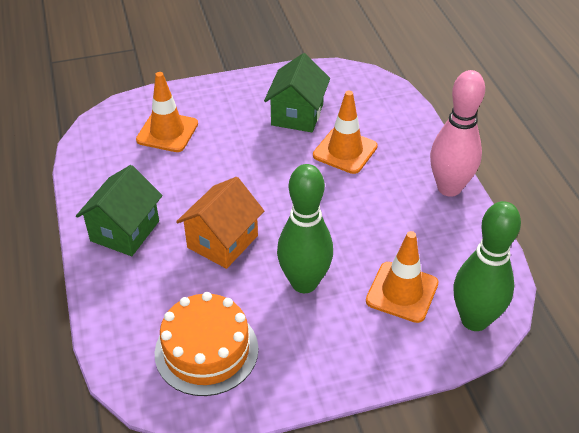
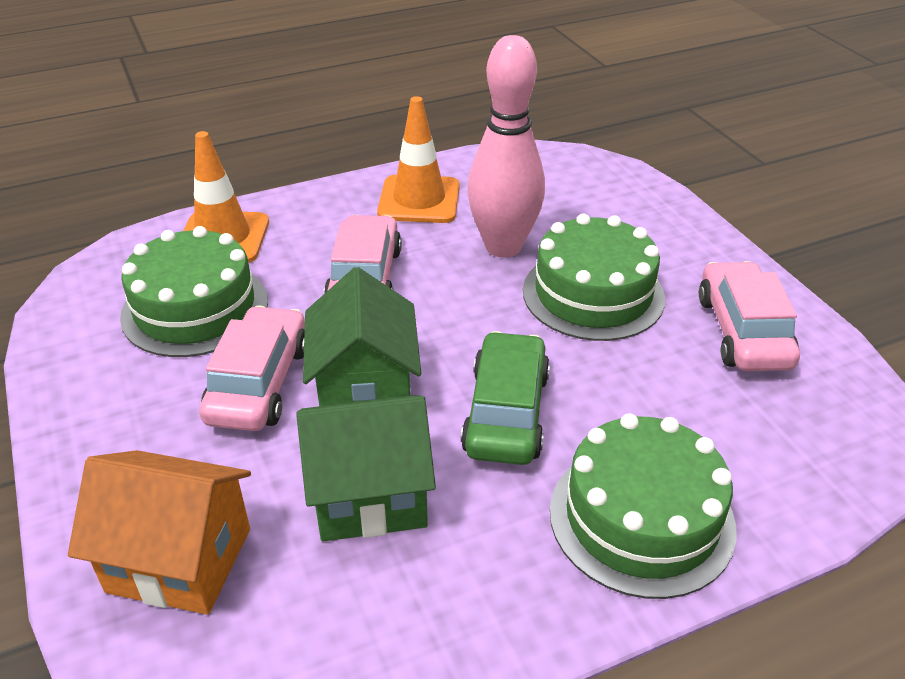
green bowling pin: [277,164,333,293] [453,201,521,331] = 2 -> none = 0
green cake: none = 0 -> [120,226,268,357] [523,214,665,341] [550,413,737,599] = 3
green car: none = 0 -> [461,331,550,465] = 1
orange cake: [155,292,258,396] = 1 -> none = 0
orange traffic cone: [136,72,198,152] [313,91,378,174] [366,231,439,323] = 3 -> [183,131,269,263] [377,96,460,223] = 2
pink car: none = 0 -> [199,306,305,431] [324,215,402,294] [699,261,800,371] = 3

